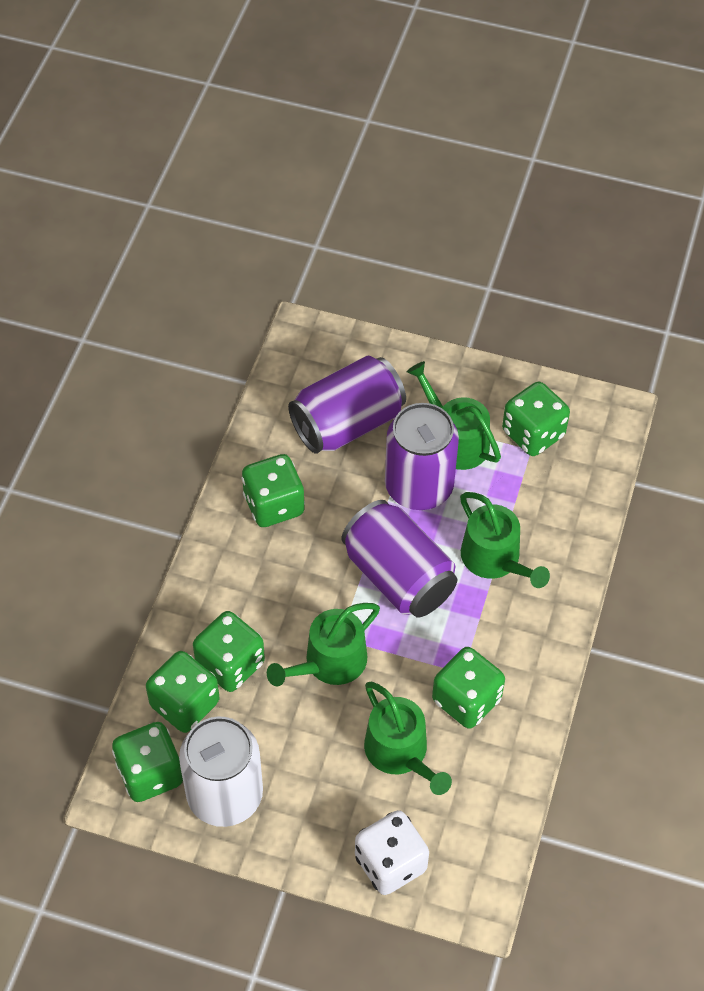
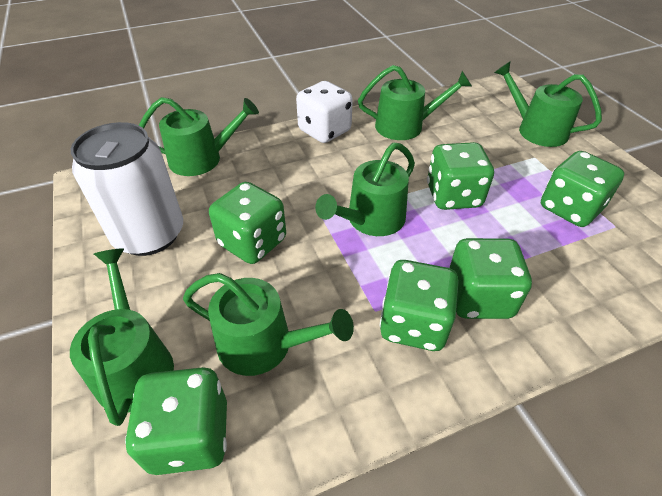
green watering can: [267,603,380,686] [364,682,452,795] [407,361,501,470] [460,492,550,588] = 4 -> [70,248,174,426] [139,97,259,176] [183,273,354,376] [315,143,415,236] [358,65,472,140] [494,62,602,147] = 6
purple can: [288,356,406,454] [342,500,457,618] [385,403,459,510] = 3 -> none = 0

